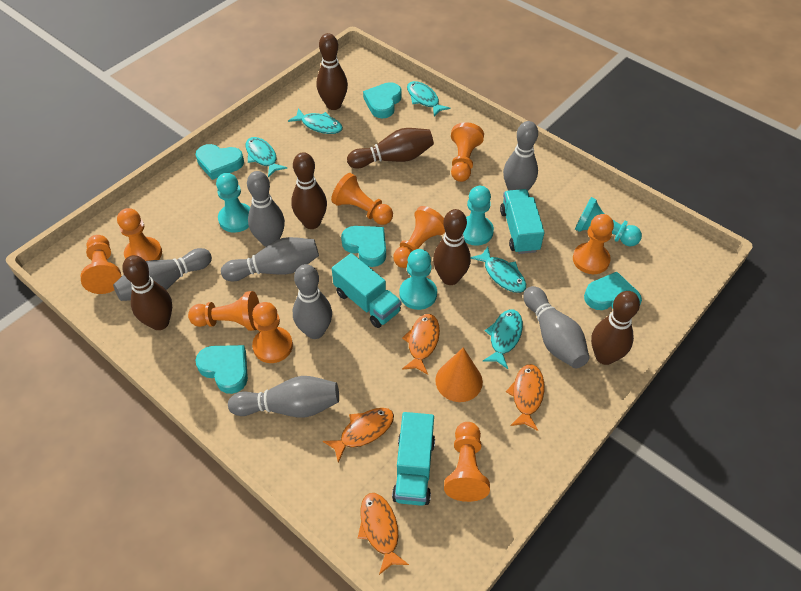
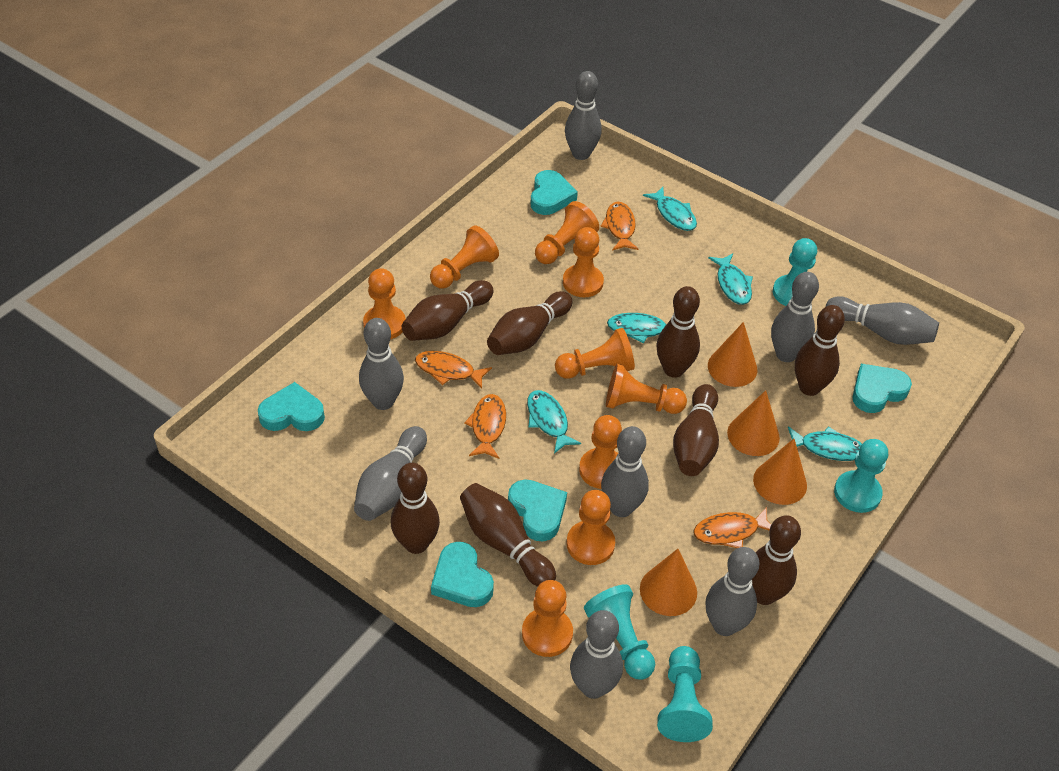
brown bowling pin: [122,255,172,330] [291,152,327,229] [317,33,348,110] [347,128,434,169] [433,209,471,285] [591,291,640,365] = 6 -> [391,463,440,554] [402,280,494,341] [460,483,556,587] [487,291,572,355] [656,286,700,378] [673,384,719,476] [752,515,801,605] [795,305,845,396] = 8
grey bowling pin: [113,248,212,301] [221,237,319,281] [228,376,339,418] [247,171,285,247] [293,264,332,339] [503,121,538,191] [523,286,590,368] = 7 -> [354,426,427,521] [359,318,404,410] [565,71,602,160] [570,610,623,699] [601,426,649,517] [705,547,760,636] [771,272,819,362] [826,296,939,345] = 8
orange cone: [435,348,483,402] = 1 -> [640,549,697,616] [708,322,757,387] [727,390,780,456] [753,439,807,505] = 4
turquoise truck: [332,253,401,328] [392,412,435,506] [500,189,545,254] = 3 -> none = 0

